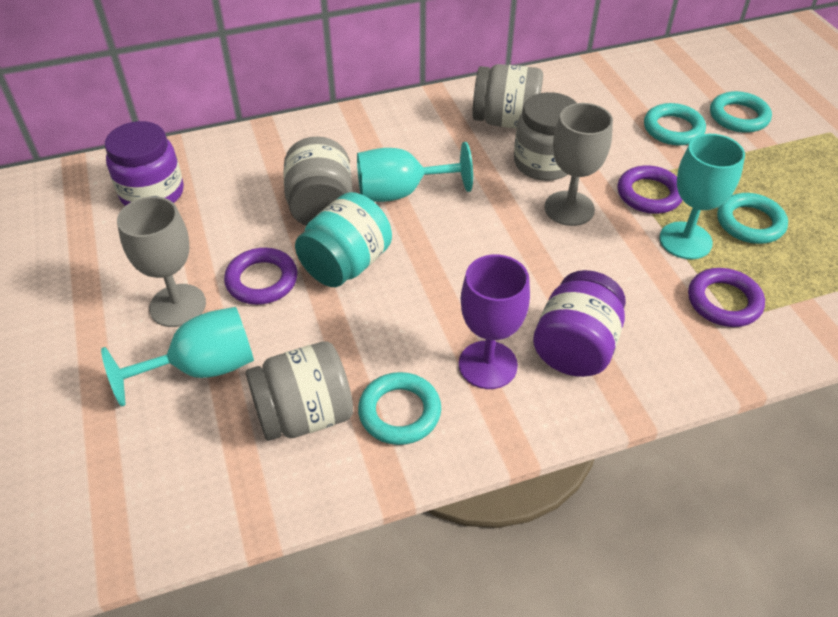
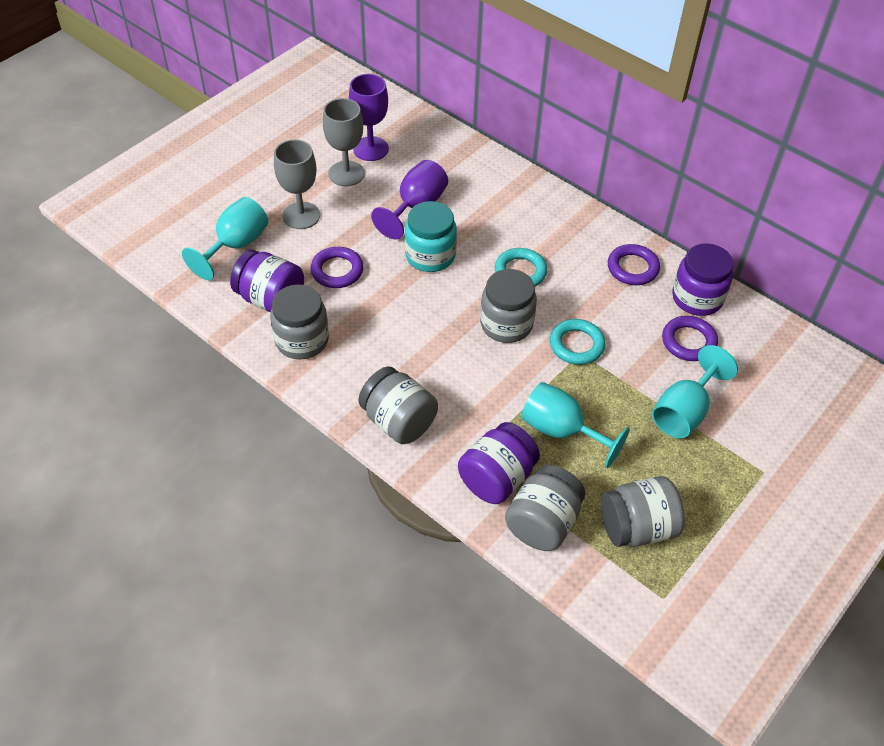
grey jar: [246,341,353,441] [284,136,352,226] [473,64,543,129] [514,92,577,181] = 4 -> [270,284,329,359] [358,366,438,444] [480,269,537,343] [505,465,585,551] [601,476,685,547] = 5
purple goblet: [459,254,530,389] = 1 -> [349,74,389,161] [371,160,448,239] = 2
purple jar: [105,121,184,206] [533,270,626,377] = 2 -> [230,250,304,312] [458,422,540,504] [672,243,733,316] = 3
turquoise ring: [358,372,441,445] [644,103,706,146] [710,91,772,133] [717,193,788,244] = 4 -> [495,248,547,286] [550,319,605,365] = 2

